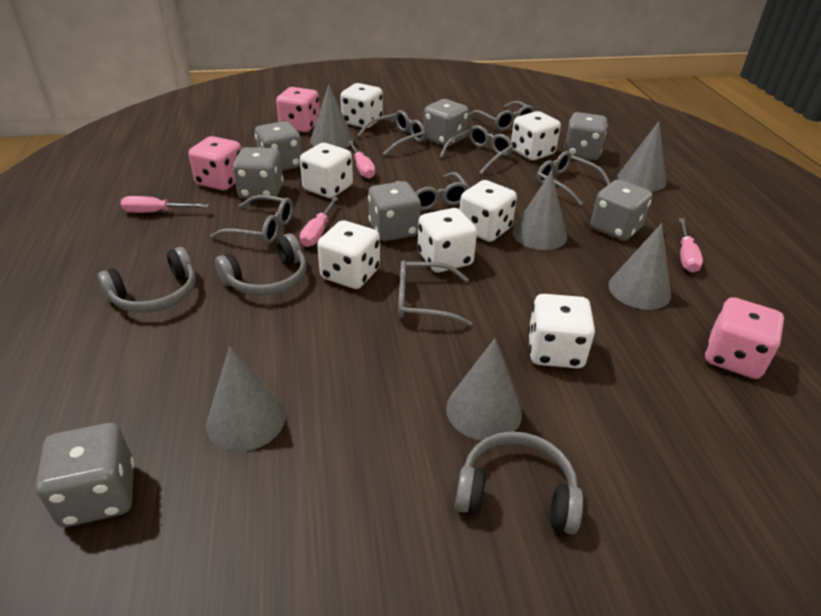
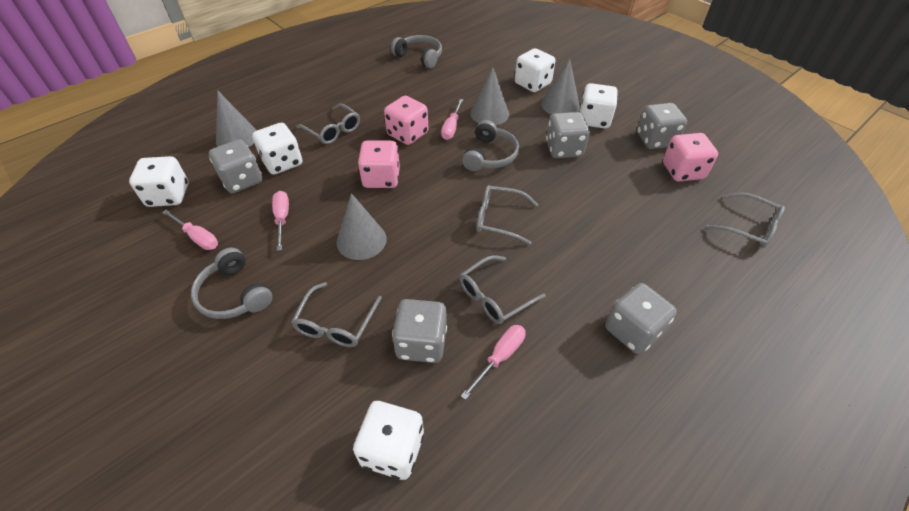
grey cone: [206,346,286,452] [310,84,354,148] [446,338,522,441] [512,171,567,250] [608,223,671,310] [618,121,666,191] = 6 -> [216,90,257,147] [336,193,387,260] [470,67,509,125] [541,59,580,115] = 4
grey dice: [36,423,135,527] [233,147,283,200] [255,121,302,171] [368,181,421,241] [423,99,469,147] [564,112,607,160] [590,180,652,241] = 7 -> [209,139,262,194] [392,299,447,363] [546,112,590,158] [605,283,677,354] [637,103,687,149] = 5
grey glasses: [210,195,293,244] [357,110,426,155] [396,172,469,210] [398,260,472,326] [439,125,513,175] [469,101,535,131] [536,151,610,206] = 7 -> [291,282,382,347] [296,104,360,144] [460,255,546,324] [476,185,538,245] [706,192,785,248] = 5
white dice: [300,143,353,198] [317,220,380,289] [340,83,383,128] [417,208,477,273] [460,180,517,242] [511,111,561,160] [528,294,595,368] = 7 -> [129,156,188,207] [252,123,302,175] [353,401,424,480] [515,48,555,92] [580,83,618,129] = 5

